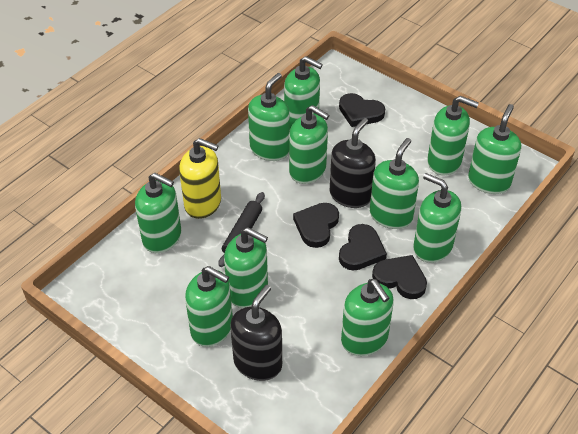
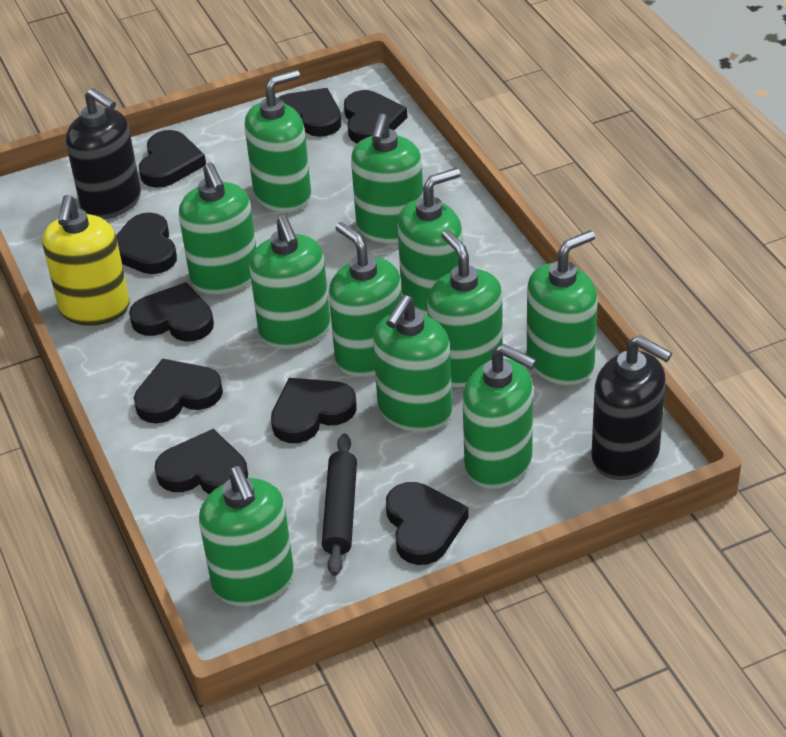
black heart: [293,203,339,248] [339,93,385,127] [339,224,387,271] [372,255,427,299] = 4 -> [116,212,177,274] [129,282,214,341] [134,358,223,423] [139,130,206,188] [155,429,248,494] [271,378,357,443] [278,88,341,137] [344,90,408,144] [386,482,469,565] = 9

